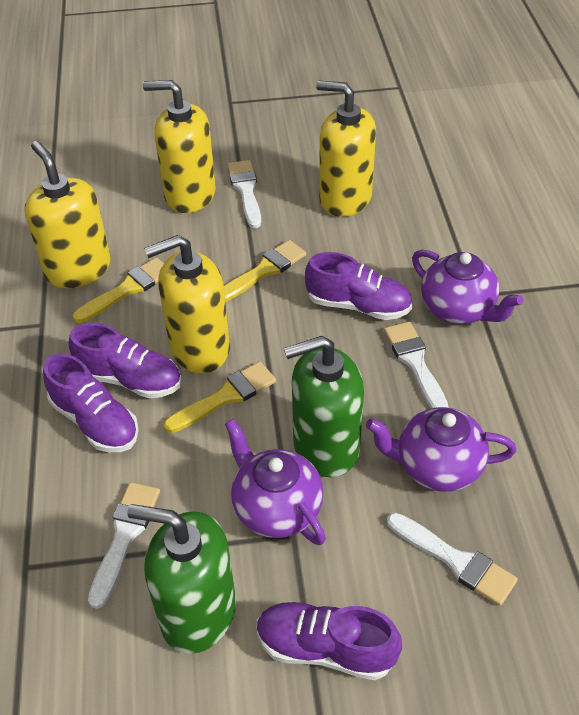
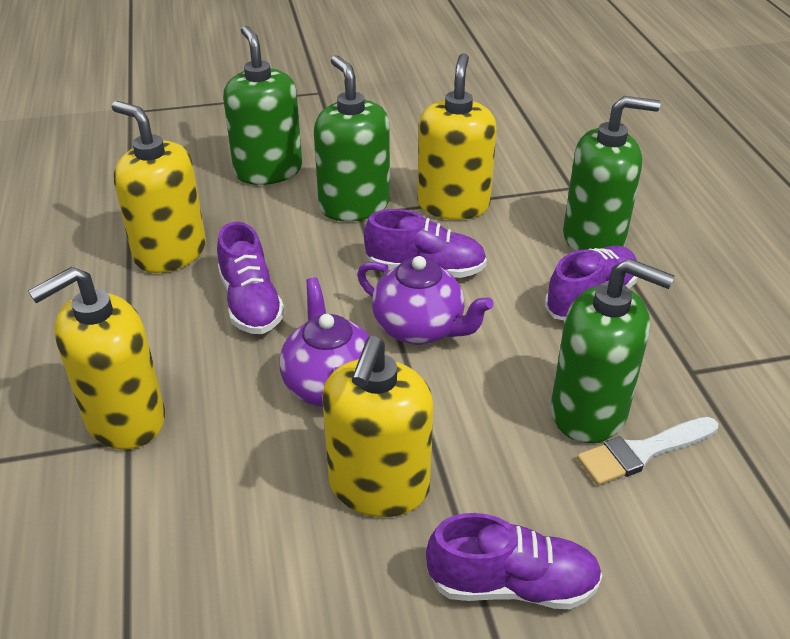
green soap dispenser: [127,504,236,654] [284,336,364,477] = 2 -> [223,26,302,185] [314,55,390,221] [551,258,674,443] [563,96,661,251] = 4
purple teapot: [225,419,326,545] [366,407,516,492] [412,250,523,324] = 3 -> [279,277,370,407] [357,256,494,345] = 2
white brush: [88,482,160,609] [227,160,261,228] [384,322,449,408] [387,512,518,606] = 4 -> [577,417,718,486] = 1
yellow brush: [73,257,164,323] [163,362,276,433] [224,240,306,302] = 3 -> none = 0

